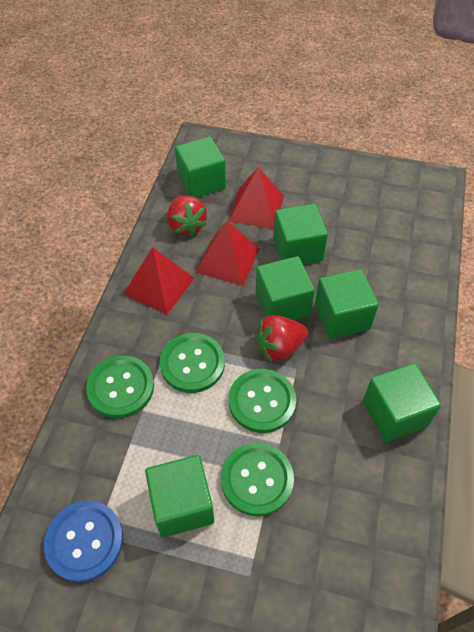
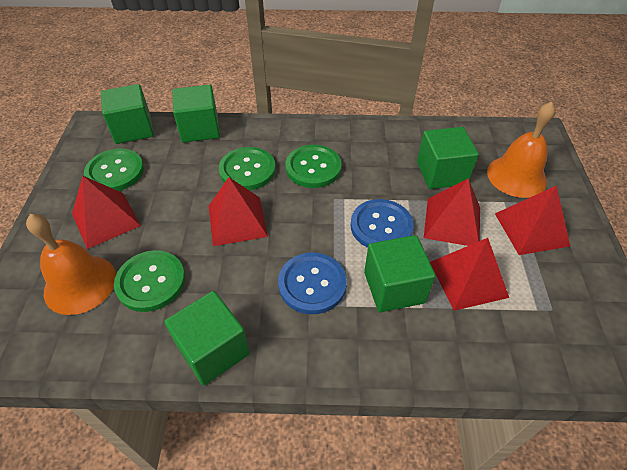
blue button: [44,501,123,582] = 1 -> [278,253,347,314] [351,199,414,248] = 2
green cube: [145,455,214,538] [175,137,226,198] [255,256,315,320] [273,204,328,265] [315,269,379,339] [363,363,441,442] = 6 -> [101,84,154,144] [164,291,250,386] [173,85,220,143] [364,235,436,312] [417,127,479,189] = 5
orange bell: none = 0 -> [26,214,116,315] [487,101,556,198] = 2
red pyramid: [124,247,195,315] [196,221,259,286] [229,167,284,229] = 3 -> [72,176,141,249] [209,177,268,246] [424,178,480,246] [430,238,509,311] [495,186,570,255] = 5
red strawberry: [167,195,207,236] [255,315,308,362] = 2 -> none = 0

